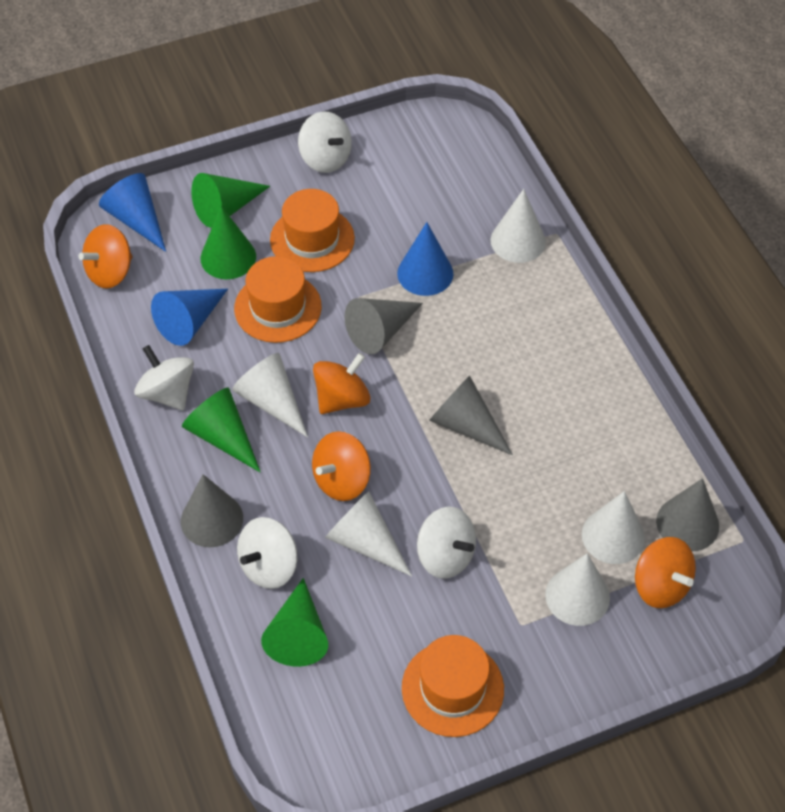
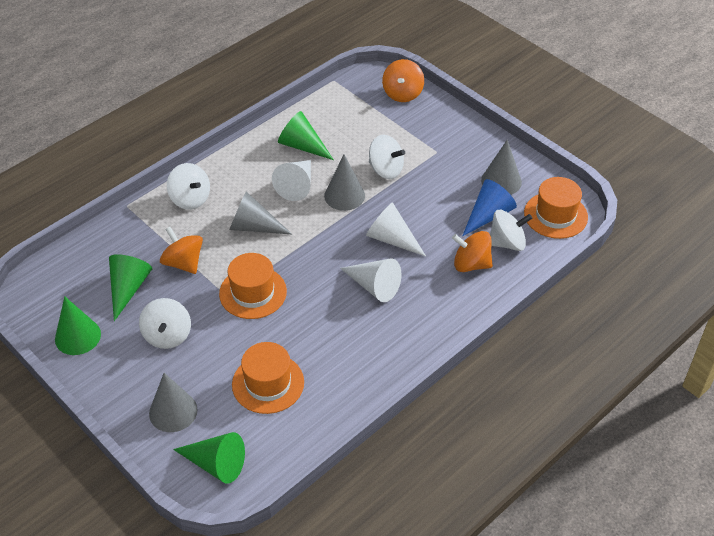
blue cone: [99,173,166,252] [151,289,228,346] [397,222,453,296] = 3 -> [463,179,517,236] = 1
orange spinning top: [78,224,133,289] [312,431,371,501] [313,353,370,414] [635,537,696,608] = 4 -> [160,227,203,274] [382,59,424,102] [452,231,493,272] = 3
white cone: [232,353,308,437] [325,491,412,576] [490,189,546,263] [545,553,610,626] [582,491,645,564] = 5 -> [272,160,311,201] [340,259,401,302] [366,202,426,257] = 3

